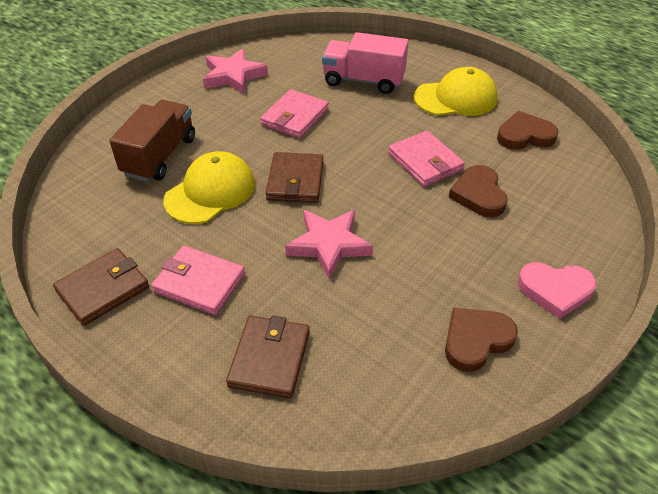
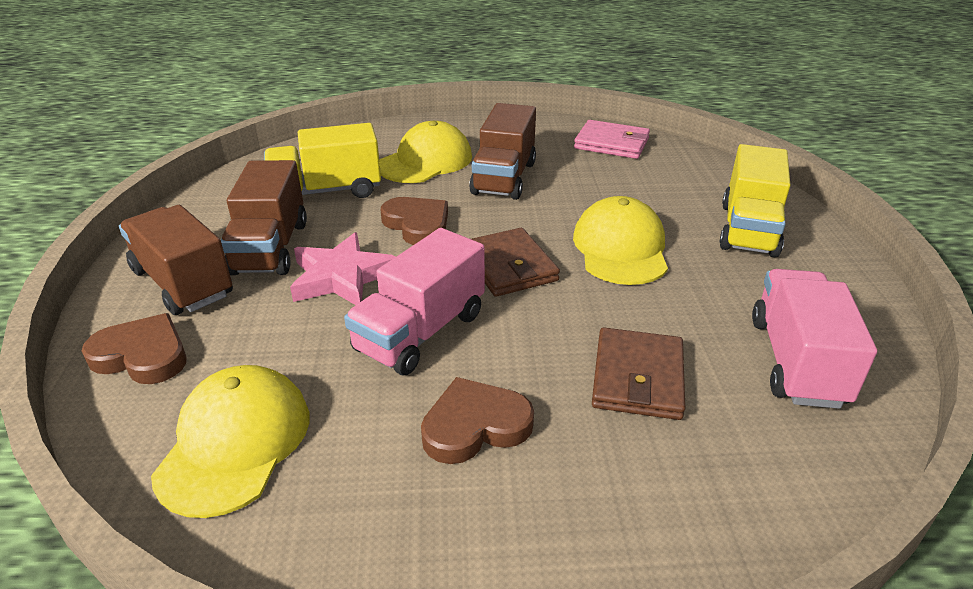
brown truck: [109,100,195,182] = 1 -> [119,205,233,315] [221,160,307,275] [469,103,536,200] = 3
brown wallet: [53,248,149,326] [226,316,310,398] [266,152,324,203] = 3 -> [471,228,560,297] [592,327,685,420] = 2
pink heart: [518,262,596,319] = 1 -> none = 0
pink star: [203,48,268,95] [285,210,373,279] = 2 -> [290,232,396,305] = 1
pink truck: [322,32,409,94] = 1 -> [344,228,485,375] [752,269,877,409] = 2
pink wallet: [151,246,245,315] [260,89,329,138] [388,130,465,187] = 3 -> [574,120,650,159] = 1
yellow cap: [163,151,255,224] [414,67,498,116] = 2 -> [151,365,309,518] [379,121,472,183] [573,196,668,285] = 3
yellow truck: none = 0 -> [264,123,381,198] [720,144,790,257] = 2

